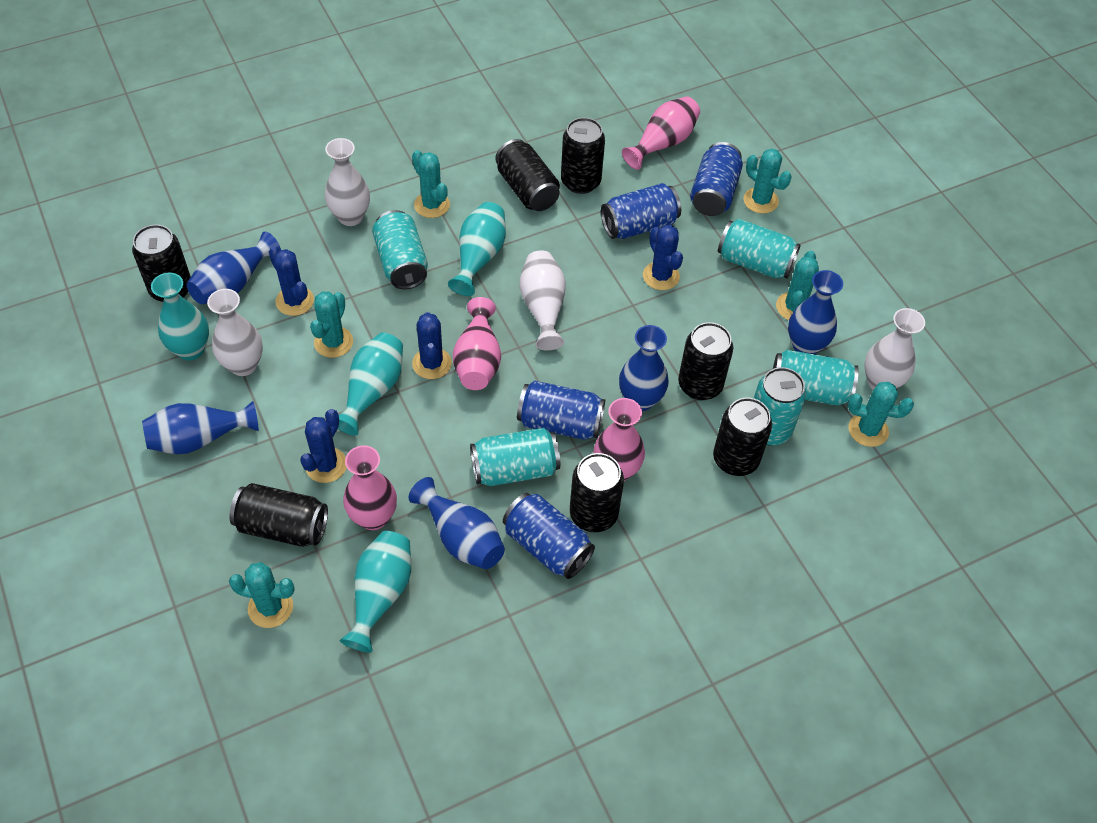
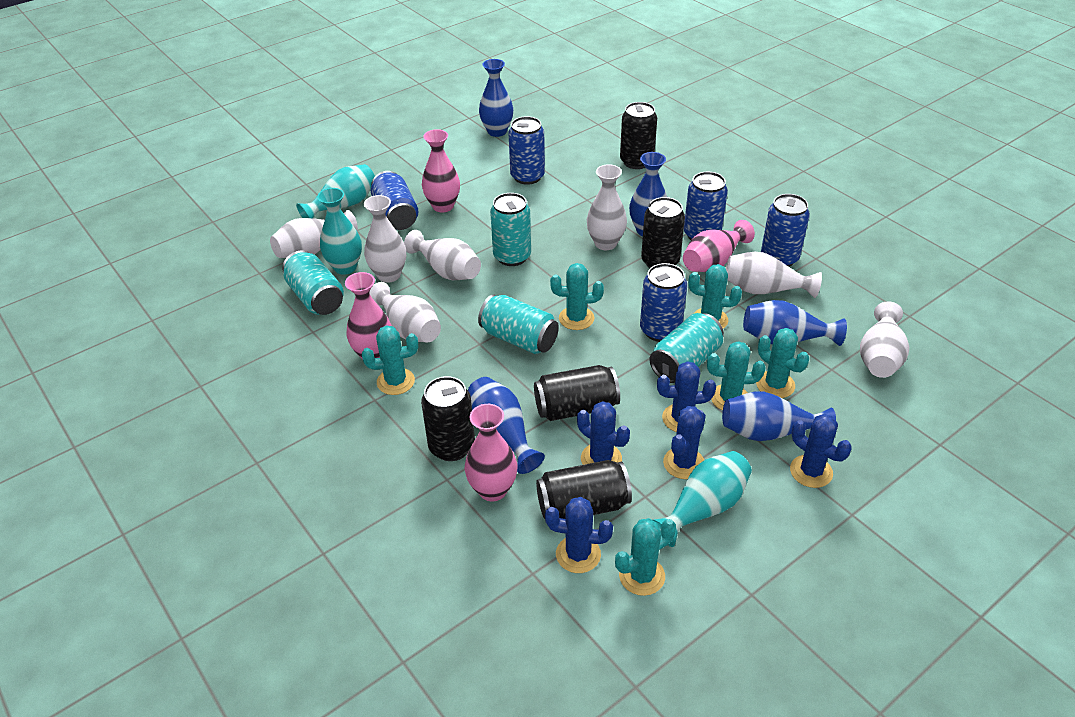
black can: [132,225,191,302] [229,483,328,547] [495,139,560,211] [561,118,605,194] [570,453,624,532] [678,322,733,400] [713,398,772,476] = 7 -> [421,376,475,461] [534,365,620,421] [536,460,632,519] [620,102,657,169] [641,197,685,268] = 5
blue cactus: [269,246,314,316] [300,409,347,483] [412,312,452,379] [643,225,683,290] = 4 -> [545,497,613,573] [577,401,630,465] [657,361,716,432] [663,406,706,479] [790,414,852,488] = 5
blue can: [503,493,595,579] [517,381,605,440] [601,183,681,239] [690,142,743,216] = 4 -> [371,171,419,230] [509,116,545,185] [640,263,687,342] [684,172,728,240] [761,194,810,267] = 5
turquoise can: [372,210,428,289] [470,428,560,486] [718,219,801,279] [754,367,806,445] [773,350,859,406] = 5 -> [282,251,344,315] [478,294,559,354] [490,193,531,266] [649,313,724,383] = 4
turquoise vase: [151,273,209,360] [338,332,403,436] [340,531,411,653] [448,202,506,296] = 4 -> [296,164,375,218] [317,188,362,275] [652,451,752,547] = 3
white vase: [207,289,263,376] [325,138,370,226] [520,250,566,350] [864,308,925,390] = 4 -> [270,210,358,258] [364,195,406,283] [369,282,441,342] [404,230,481,280] [587,164,627,250] [726,252,822,298] [860,301,909,378] = 7

